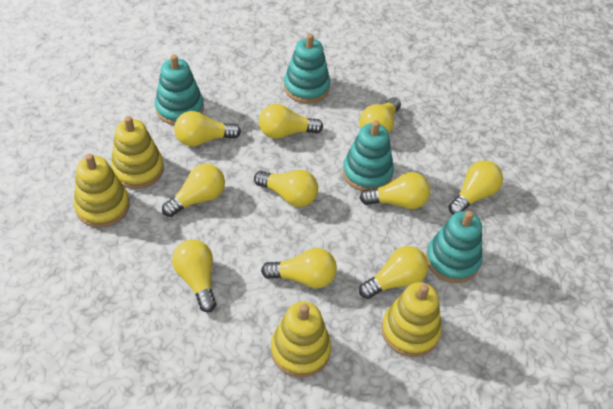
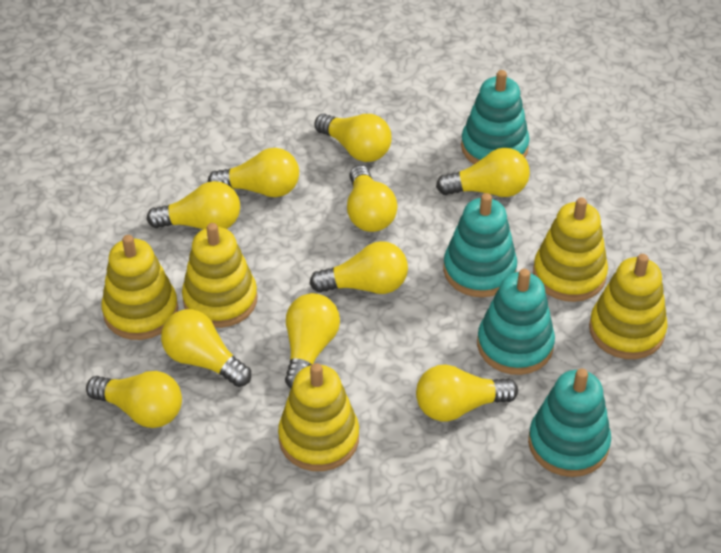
yellow stacking toy: [74,154,130,228] [111,116,164,189] [271,301,331,377] [382,282,442,357] = 4 -> [101,235,178,340] [182,223,258,328] [278,363,359,471] [533,197,608,302] [589,254,668,359] = 5

